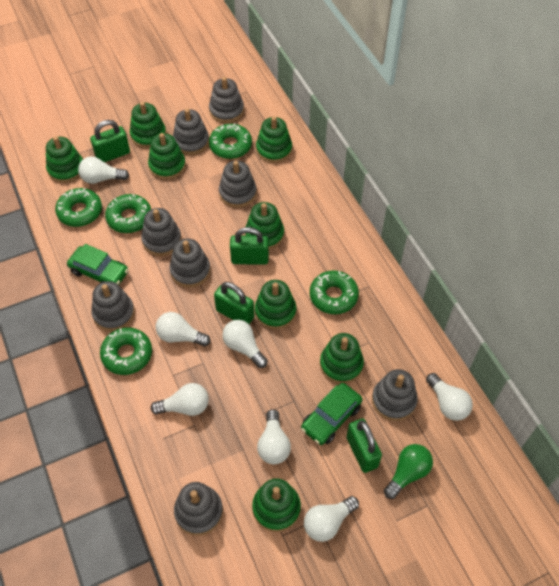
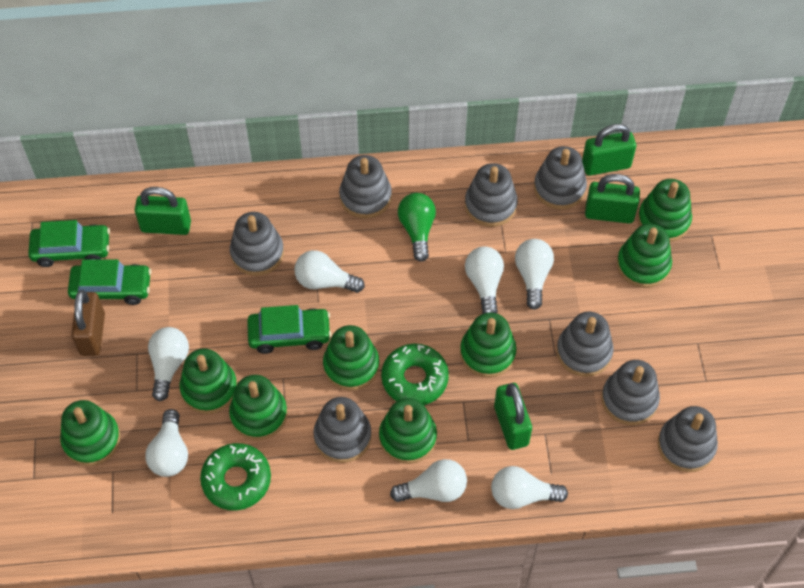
brown padlock: none = 0 -> [71,290,105,356] = 1
green car: [67,244,129,285] [301,383,362,445] = 2 -> [28,220,110,267] [68,259,151,305] [247,305,331,354] = 3
green donut: [55,188,102,227] [100,327,152,375] [105,194,151,233] [209,123,252,159] [310,270,359,314] = 5 -> [200,443,271,511] [381,344,449,405] = 2

